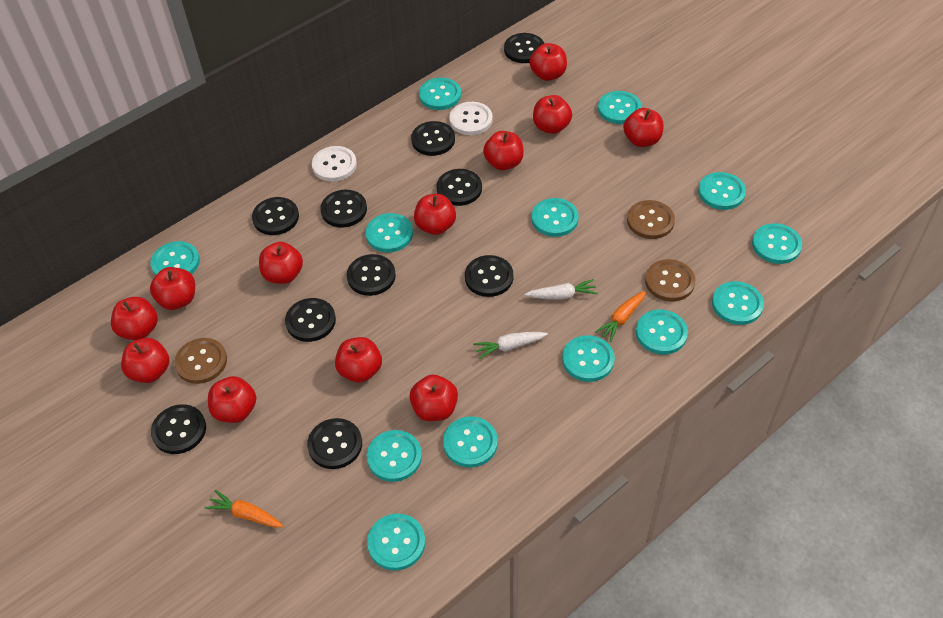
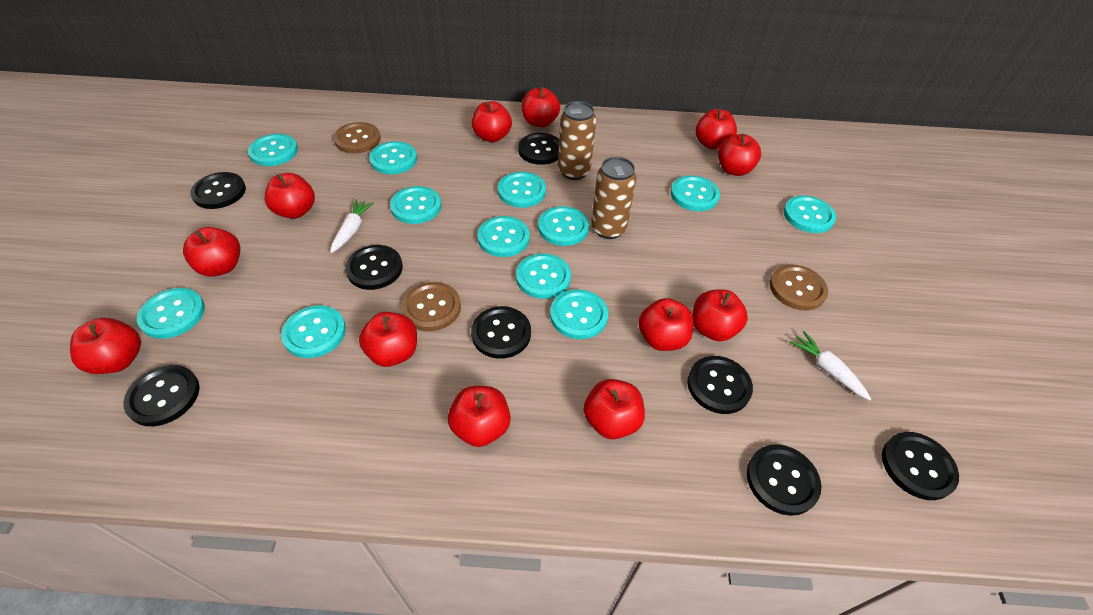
black button: [151,404,206,454] [252,197,299,235] [285,298,336,342] [307,418,362,469] [320,190,367,228] [347,254,396,296] [411,121,455,156] [436,169,482,206] [465,255,513,297] [504,33,544,63] = 10 -> [123,365,200,426] [190,172,246,209] [345,245,403,290] [471,306,531,359] [518,133,559,165] [687,356,753,414] [747,444,821,516] [882,432,959,500] = 8
brown can: none = 0 -> [558,101,596,180] [591,157,637,239] = 2
orange carrot: [205,490,283,527] [595,291,646,342] = 2 -> none = 0
turquoise button: [150,241,200,276] [366,213,413,253] [367,430,422,482] [367,514,425,571] [419,78,461,110] [443,416,498,468] [532,198,579,237] [562,335,615,382] [598,91,642,124] [636,310,688,354] [698,172,746,210] [712,281,764,325] [752,223,802,264] = 13 -> [137,288,205,339] [248,134,298,166] [281,305,346,358] [369,141,417,174] [390,186,441,224] [477,216,530,257] [498,172,546,208] [516,253,571,299] [538,206,589,246] [550,289,608,339] [671,175,720,211] [784,195,836,233] = 12
white button: [312,146,357,182] [449,102,493,135] = 2 -> none = 0

